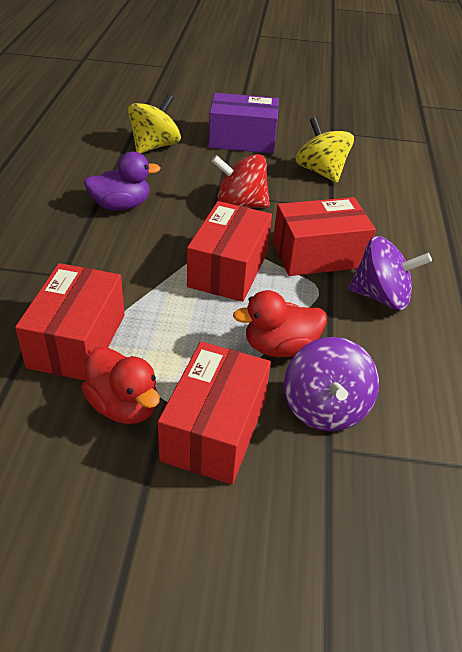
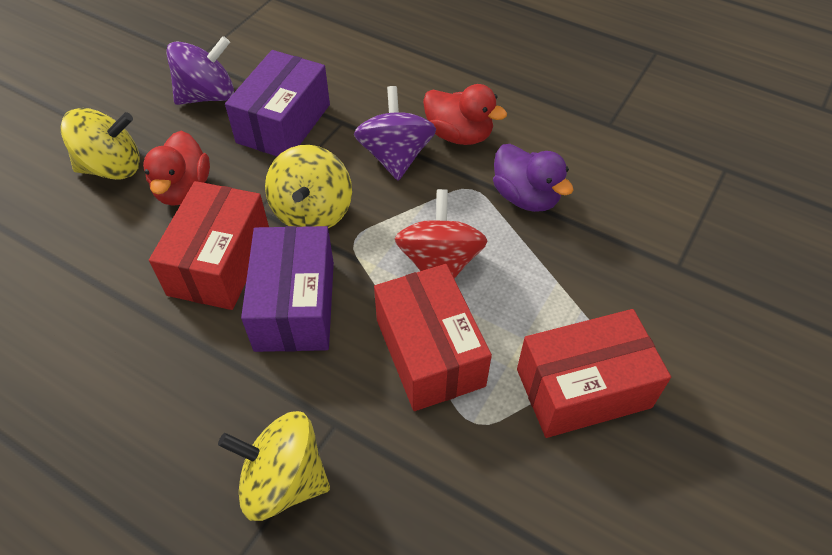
purple box: [209,93,279,153] = 1 -> [225,50,330,157] [241,226,334,352] = 2
red box: [15,263,125,380] [158,342,271,485] [187,201,272,302] [273,197,376,276] = 4 -> [149,181,269,310] [374,264,492,411] [517,309,671,438] = 3
yellow spinning top: [128,94,181,153] [295,117,354,183] = 2 -> [60,108,140,180] [218,411,330,521] [265,145,352,228] = 3

